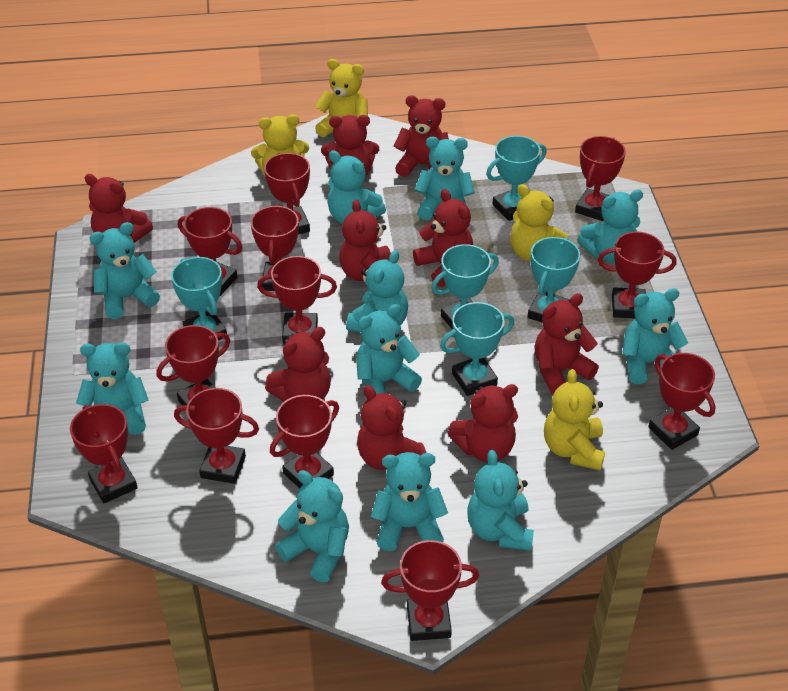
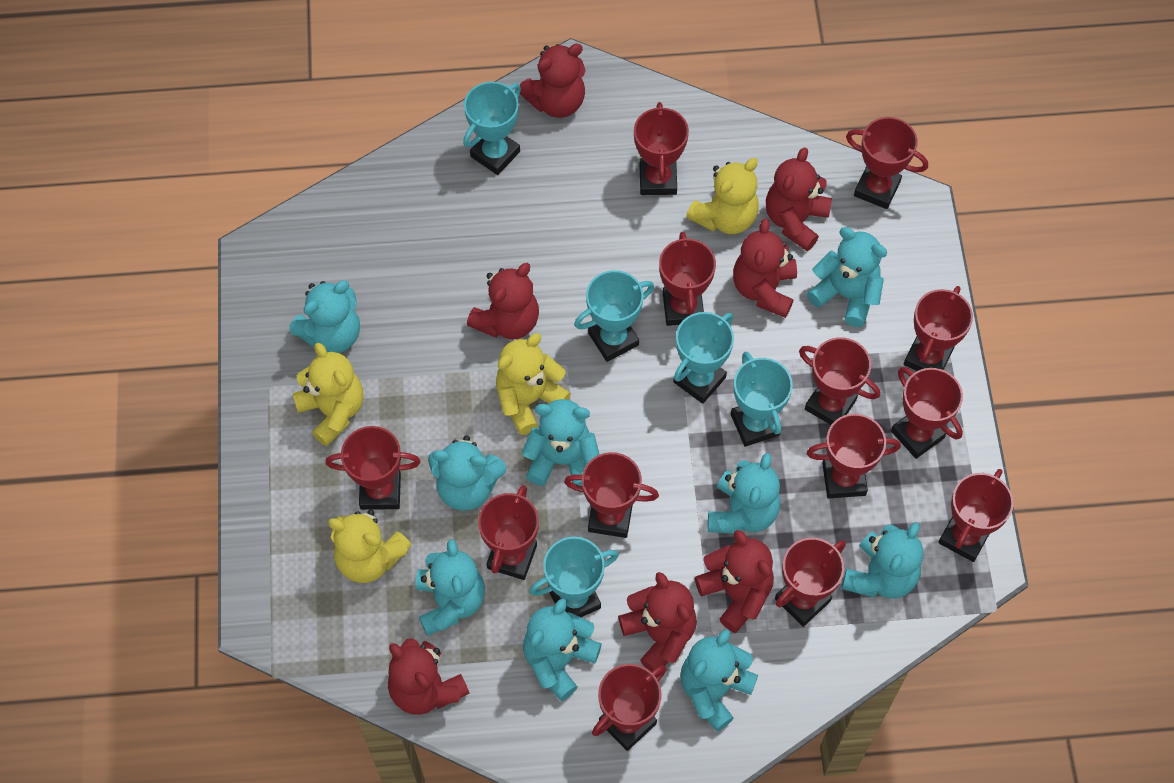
red teddy bear: [84,174,153,243] [265,327,331,402] [321,115,379,175] [339,199,391,286] [357,385,426,470] [394,95,449,177] [413,189,473,287] [448,384,518,462] [534,293,599,394] = 9 -> [388,638,470,715] [467,263,539,339] [520,44,586,118] [618,572,697,672] [695,530,774,633] [733,218,797,318] [766,147,832,251] = 7
red trophy: [70,404,138,503] [157,325,230,406] [174,388,259,484] [178,207,242,296] [251,205,299,291] [257,256,337,344] [264,153,310,234] [270,395,339,488] [381,540,479,641] [575,136,626,221] [598,232,677,319] [648,353,716,450] = 12 -> [325,426,421,510] [478,485,539,580] [564,452,659,538] [592,664,666,751] [634,102,689,195] [659,232,716,326] [775,538,846,627] [799,337,880,425] [806,414,901,499] [846,117,928,209] [891,367,963,459] [904,286,973,371] [938,469,1014,562] = 13
turquoise teddy bear: [76,342,148,435] [90,222,160,319] [275,470,349,583] [327,150,386,224] [346,250,408,333] [356,304,422,394] [371,452,448,551] [414,137,475,220] [467,450,534,551] [577,189,643,263] [622,288,688,384] = 11 -> [289,281,360,353] [415,539,485,636] [428,436,506,511] [522,399,600,486] [523,598,602,701] [680,630,758,732] [708,453,781,534] [807,227,887,327] [842,522,923,599] = 9

